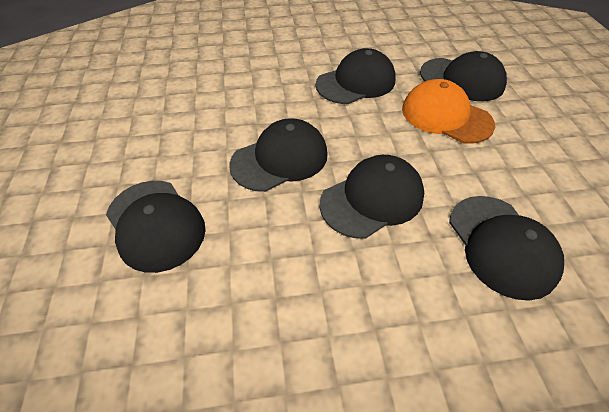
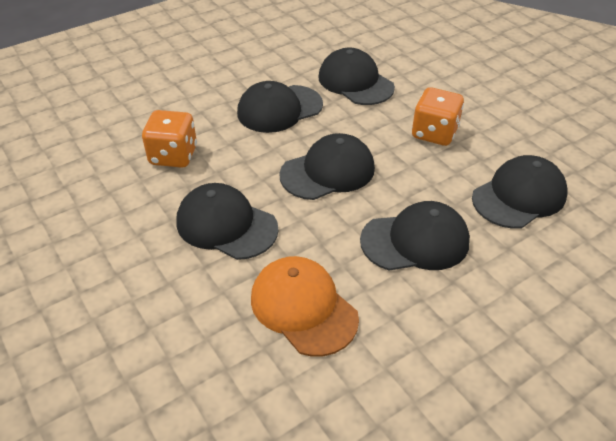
orange dice: none = 0 -> [142,110,197,168] [412,87,464,146] = 2

